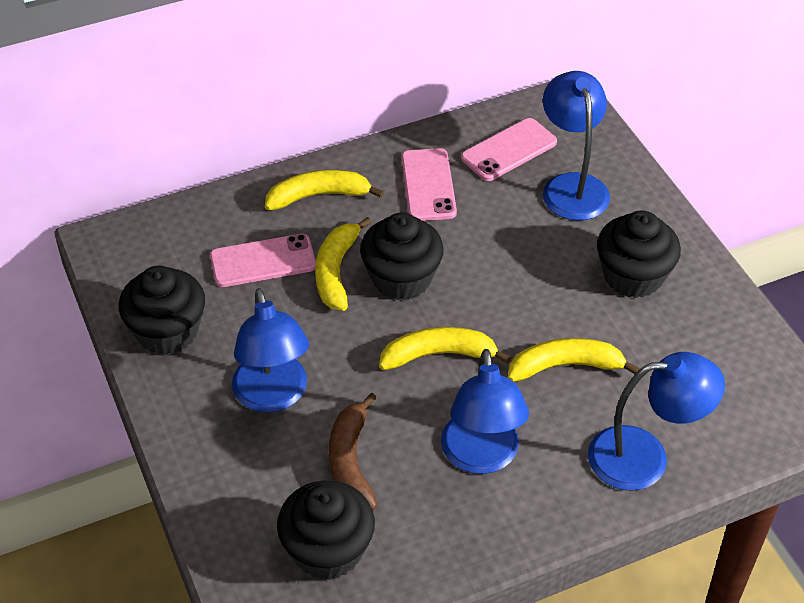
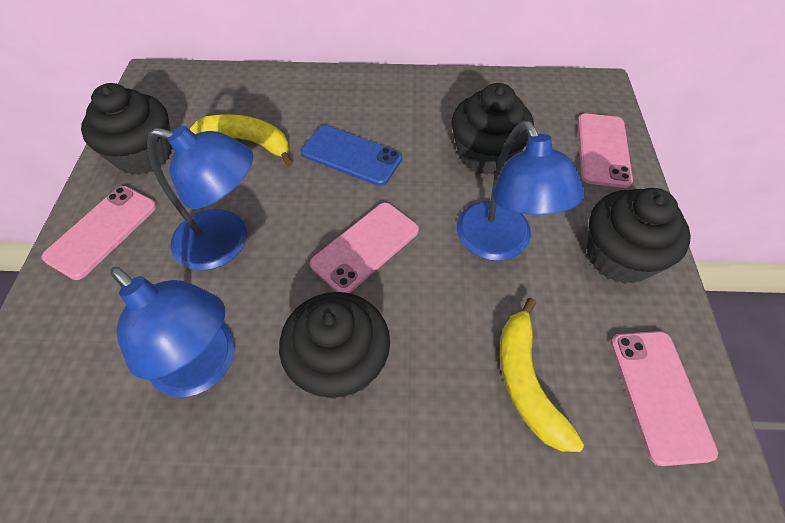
blue lamp: [232,288,309,413] [441,349,529,474] [543,71,610,221] [588,352,725,491] = 4 -> [110,266,235,397] [147,126,253,270] [457,121,585,261] = 3
blue phone: none = 0 -> [301,125,402,186] = 1
brown banana: [329,393,378,510] = 1 -> none = 0
pink phone: [210,234,316,287] [402,148,457,221] [461,118,557,181] = 3 -> [42,186,157,280] [310,202,419,293] [578,114,633,188] [610,331,718,466] = 4
yellow banana: [265,170,384,210] [315,217,372,311] [379,327,511,370] [508,338,640,382] = 4 -> [189,114,293,166] [500,298,584,452] = 2

